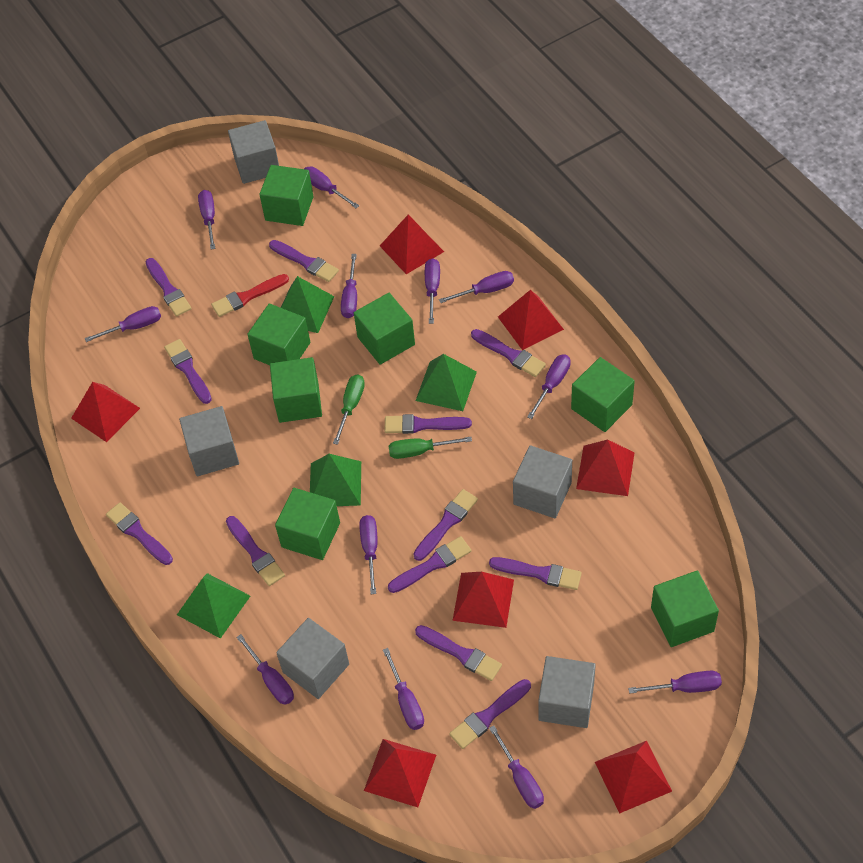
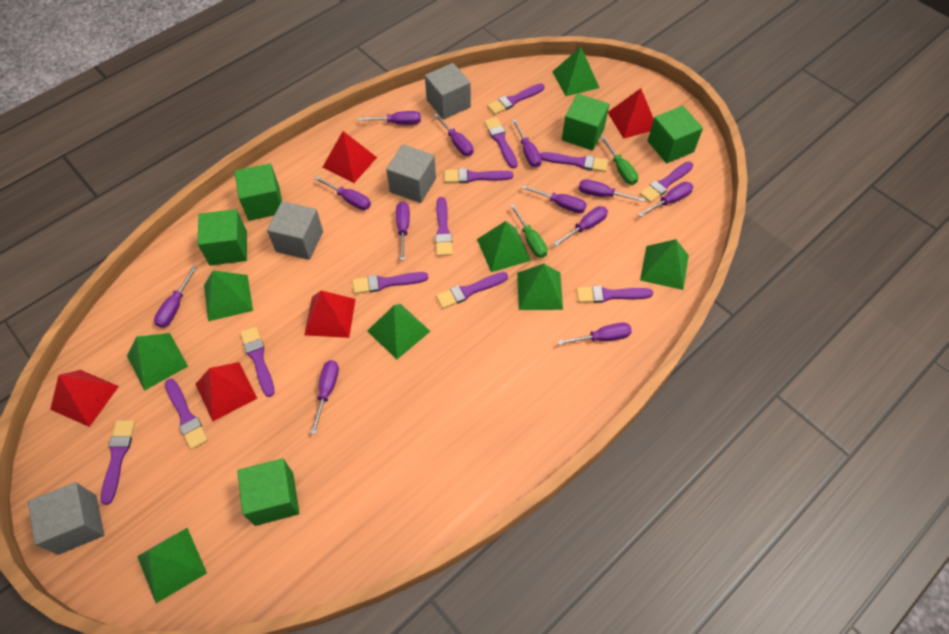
green cube: [247,303,310,365] [259,165,314,226] [270,357,322,423] [275,488,340,560] [354,293,415,365] [571,357,635,432] [651,570,719,647] = 7 -> [197,209,247,266] [235,163,282,221] [237,459,299,526] [562,94,609,151] [648,106,703,163] = 5
green pyramid: [177,573,250,639] [281,276,335,333] [310,454,361,506] [416,354,477,411] = 4 -> [127,333,188,391] [137,528,207,603] [204,271,253,321] [367,304,430,359] [477,221,531,272] [517,264,563,310] [552,47,599,96] [640,239,689,290] = 8
grey cube: [179,406,239,476] [228,120,279,184] [276,618,349,699] [513,445,572,518] [538,656,596,728] = 5 -> [28,482,105,555] [267,201,323,260] [386,144,436,203] [425,63,471,120] = 4
red brush: [211,274,289,317] = 1 -> none = 0
red pyramid: [71,382,140,442] [364,739,436,807] [380,215,444,274] [452,572,514,628] [498,290,564,350] [576,440,634,496] [595,741,672,814] = 7 -> [50,370,119,427] [196,362,258,421] [304,290,356,338] [322,131,377,183] [608,88,654,139] = 5

